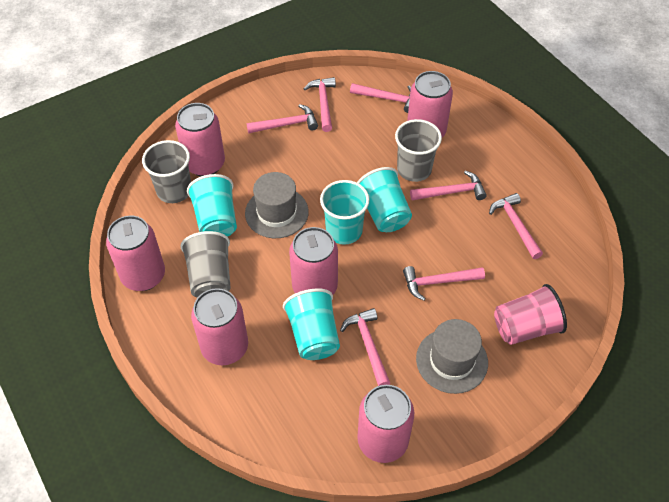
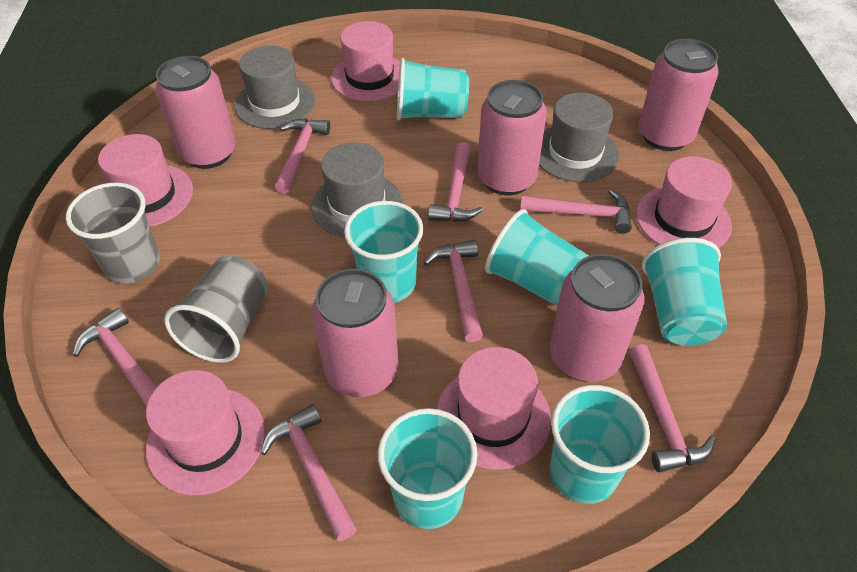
grey cup: [142,140,191,203] [180,231,231,298] [395,119,442,182] = 3 -> [66,183,160,283] [164,256,268,363] = 2
grey hat: [245,172,309,238] [416,319,488,394] = 2 -> [235,46,315,129] [311,142,403,238] [539,92,619,182] = 3
pink can: [106,215,165,291] [175,103,225,176] [191,288,248,365] [289,227,338,295] [357,385,414,463] [407,71,453,138] = 6 -> [155,56,236,169] [312,269,399,397] [478,80,547,195] [549,254,644,382] [639,39,719,151] = 5
pink cup: [494,284,567,345] = 1 -> none = 0
pink hat: none = 0 -> [98,134,193,227] [146,370,265,496] [331,21,400,101] [437,347,551,470] [636,156,732,248] = 5
turquoise cup: [187,174,237,237] [283,288,340,360] [320,180,369,245] [357,167,412,232] = 4 -> [344,201,423,303] [378,408,478,529] [397,58,469,120] [485,209,589,306] [550,385,650,504] [642,238,727,346] = 6

